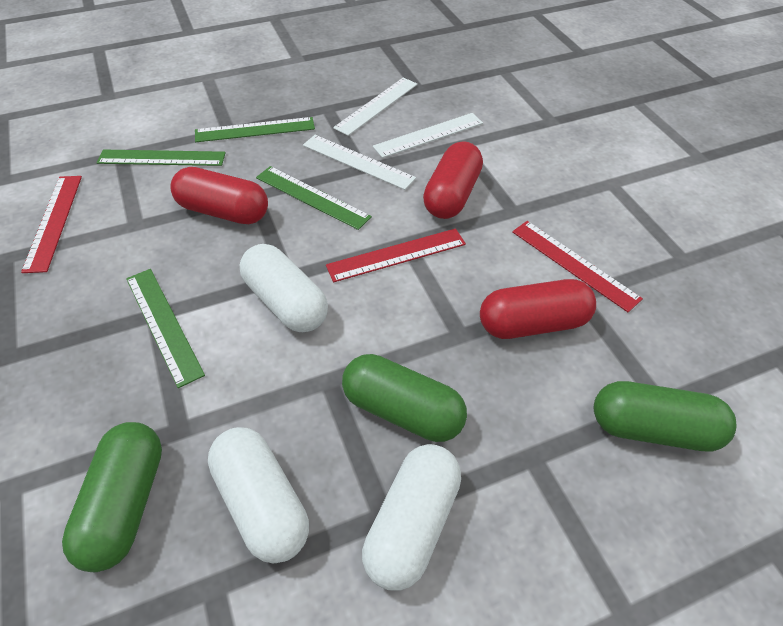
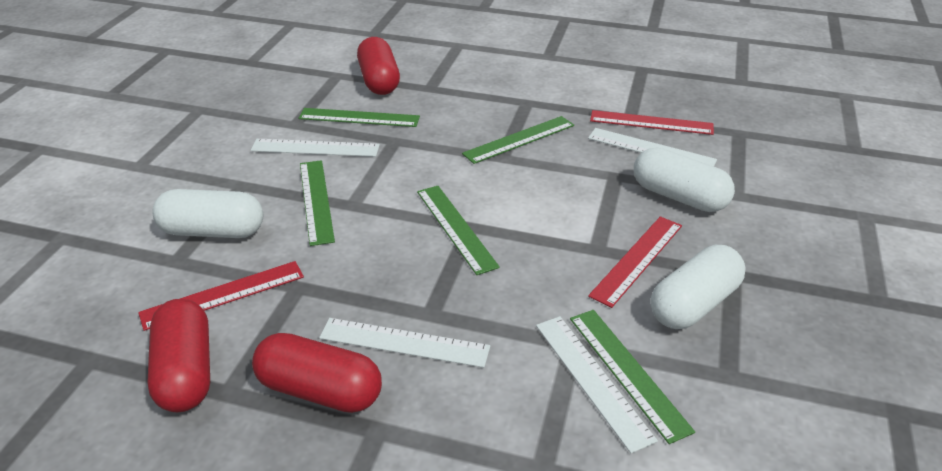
green capsule: [62,422,162,572] [342,354,467,442] [594,381,737,451] = 3 -> none = 0
green ruler: [97,150,226,166] [126,269,205,388] [195,117,315,142] [256,166,372,230] = 4 -> [299,108,420,127] [300,160,335,246] [417,186,500,275] [462,116,574,164] [570,310,695,444] = 5
white ruler: [303,135,416,190] [333,78,418,136] [373,113,483,158] = 3 -> [251,139,380,157] [319,318,490,368] [536,316,658,454] [588,128,717,166] = 4

